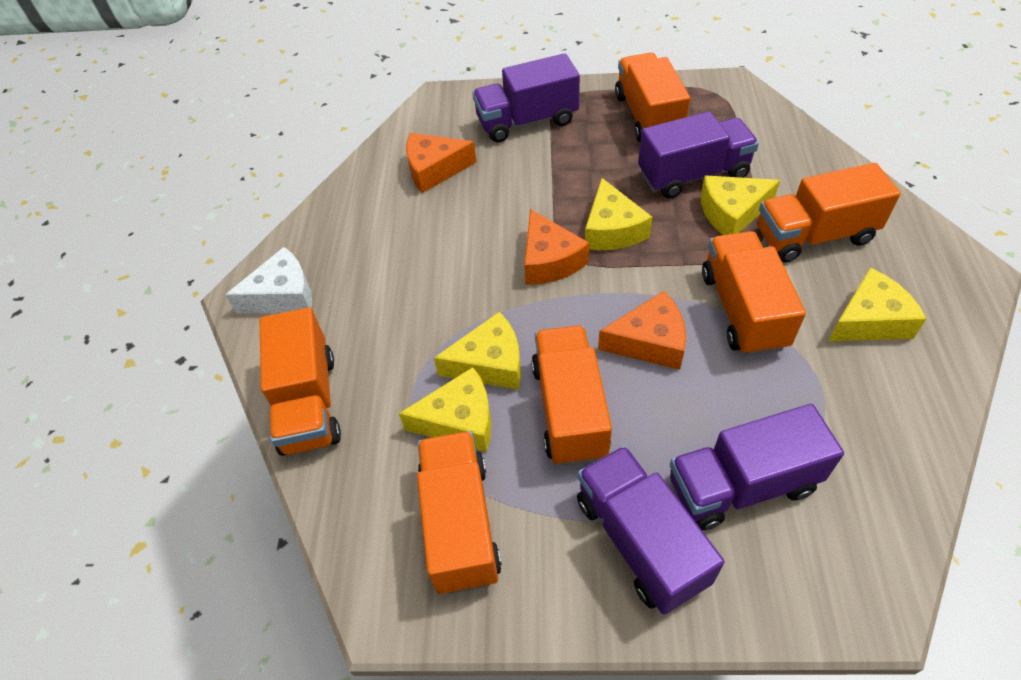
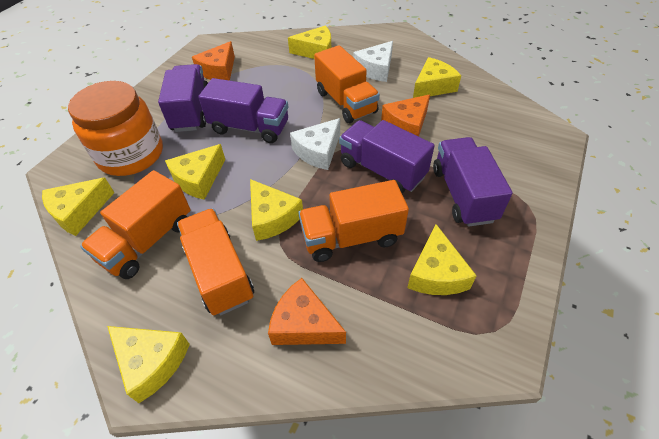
orange jar: none = 0 -> [68,81,163,176] = 1
orange truck: [260,307,341,456] [417,431,502,594] [531,325,612,466] [615,53,690,142] [702,231,806,356] [758,163,901,263] = 6 -> [80,170,191,279] [177,208,254,315] [298,180,409,262] [314,45,380,123] = 4
white cheese: [225,247,312,313] = 1 -> [290,118,340,170] [353,41,393,82] = 2
yellow cheese: [399,367,491,452] [434,312,521,390] [585,178,652,250] [700,176,780,235] [829,267,926,341] = 5 -> [42,177,115,236] [107,326,190,403] [165,144,225,200] [250,179,303,241] [288,26,331,59] [407,224,477,295] [413,57,461,98] = 7

